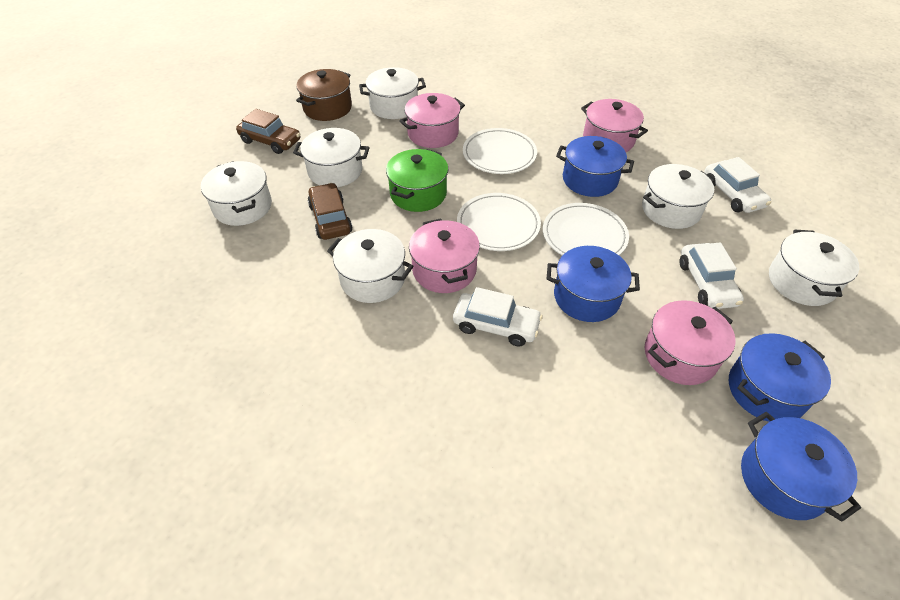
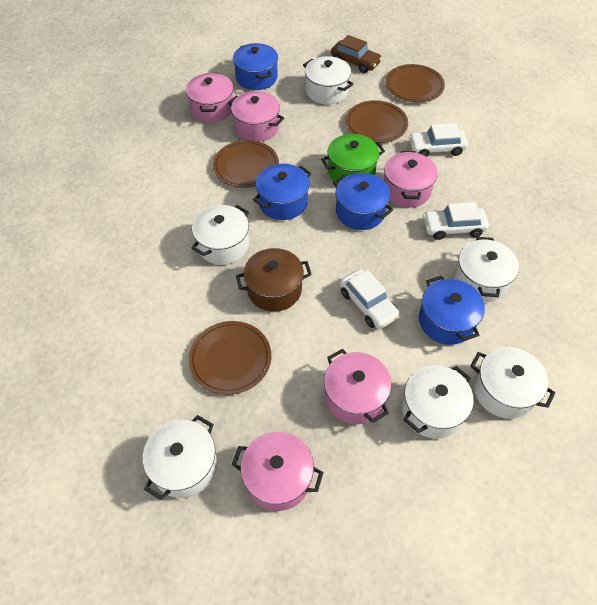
brown car: [236,109,300,154] [308,183,352,240] = 2 -> [331,35,382,73] = 1
brown plate: none = 0 -> [189,321,271,395] [213,140,279,188] [346,100,408,143] [385,64,445,102] = 4
pink pot: [399,93,465,148] [409,218,480,293] [581,99,648,152] [644,300,735,385] = 4 -> [186,73,233,122] [228,91,284,142] [232,432,324,511] [324,349,392,424] [384,151,438,208] = 5
white plate: [457,193,541,251] [463,128,537,174] [543,203,629,256] = 3 -> none = 0

